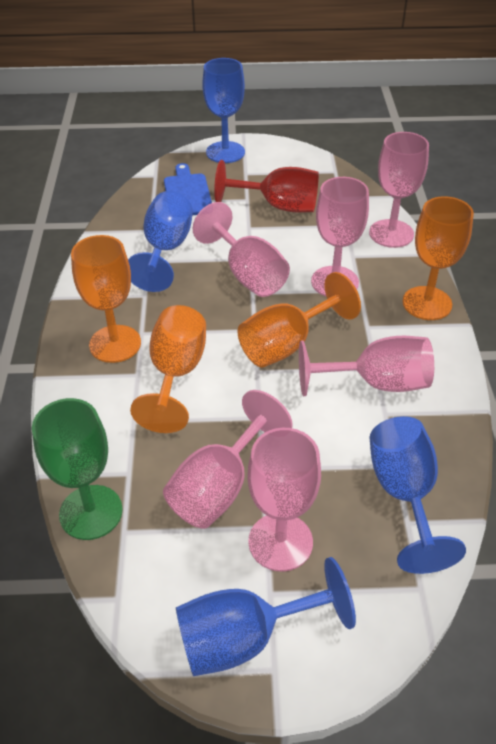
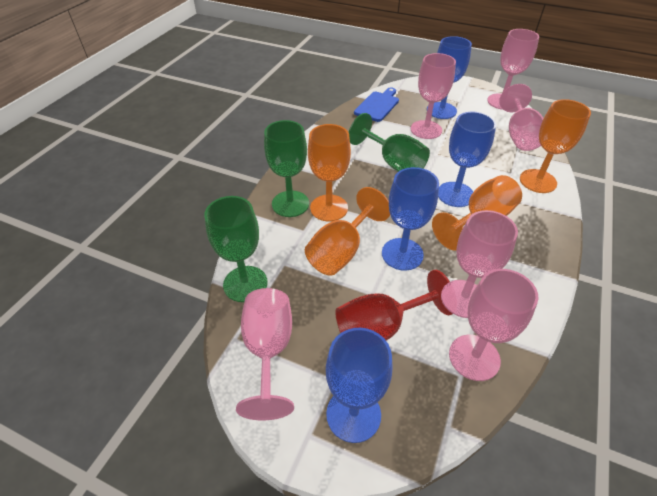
green goblet: [32,398,123,540] = 1 -> [204,196,268,302] [264,120,309,217] [349,113,430,172] = 3

